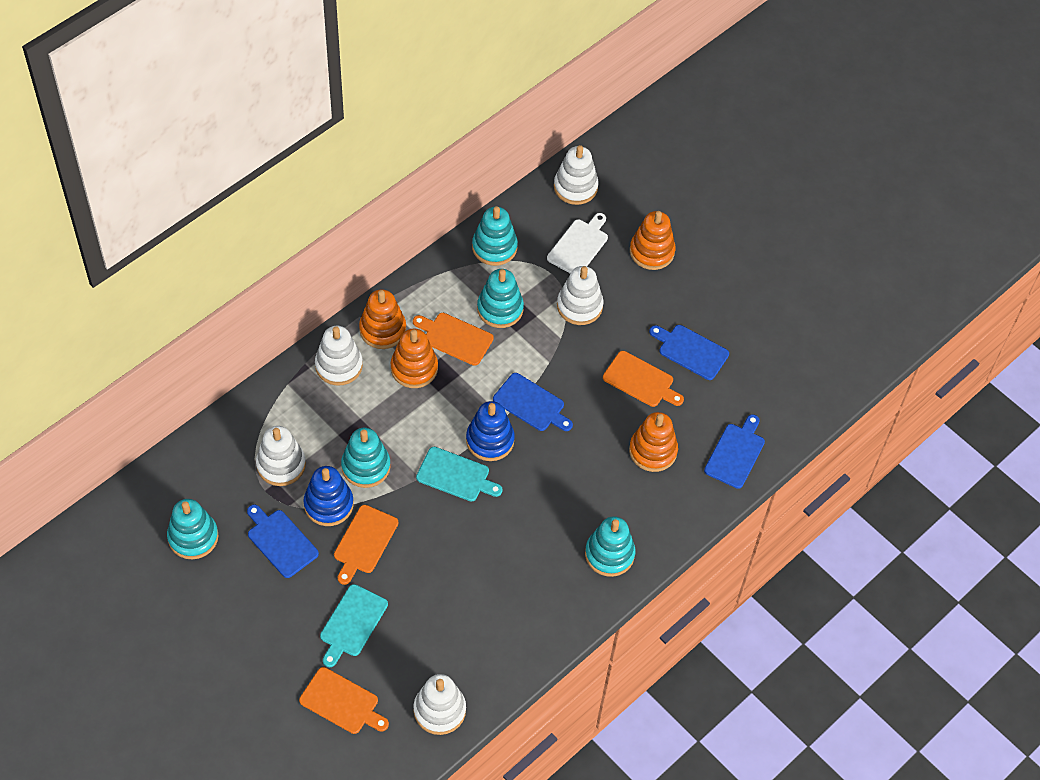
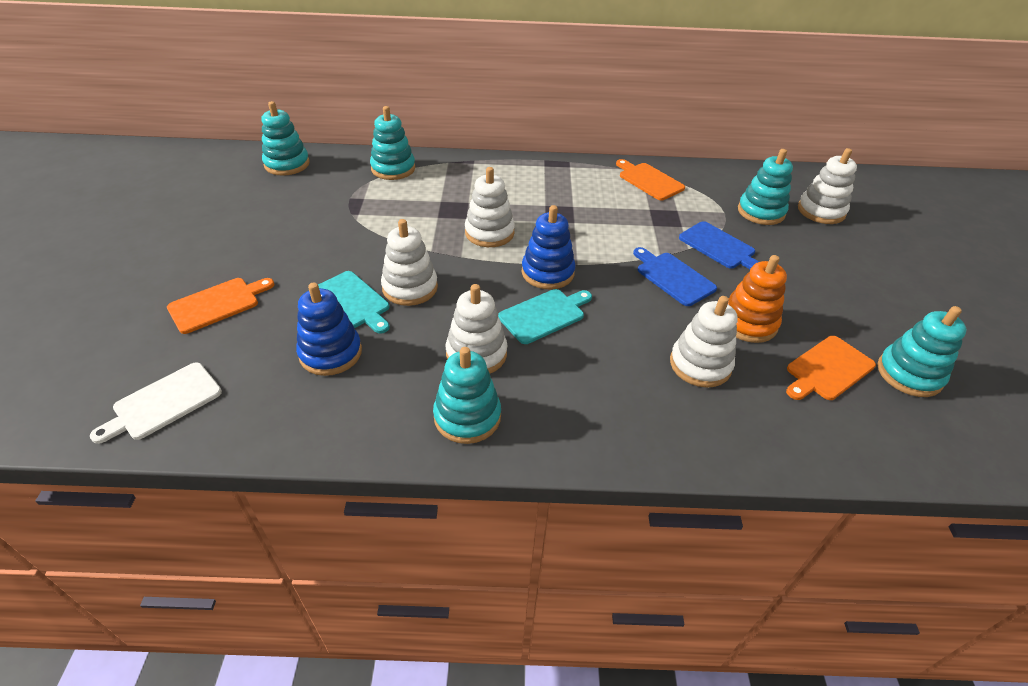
blue cutting board: [247,504,319,578] [493,373,573,431] [649,325,729,380] [704,414,765,489] = 4 -> [633,247,717,306] [679,221,759,269] = 2
orange cutting board: [299,667,389,734] [334,505,399,585] [413,313,494,366] [603,351,684,407] = 4 -> [167,278,275,334] [616,159,685,200] [786,336,876,400] = 3
orange stacking toy: [359,289,406,349] [391,329,438,388] [629,412,678,472] [630,211,676,270] = 4 -> [728,255,787,343] = 1

